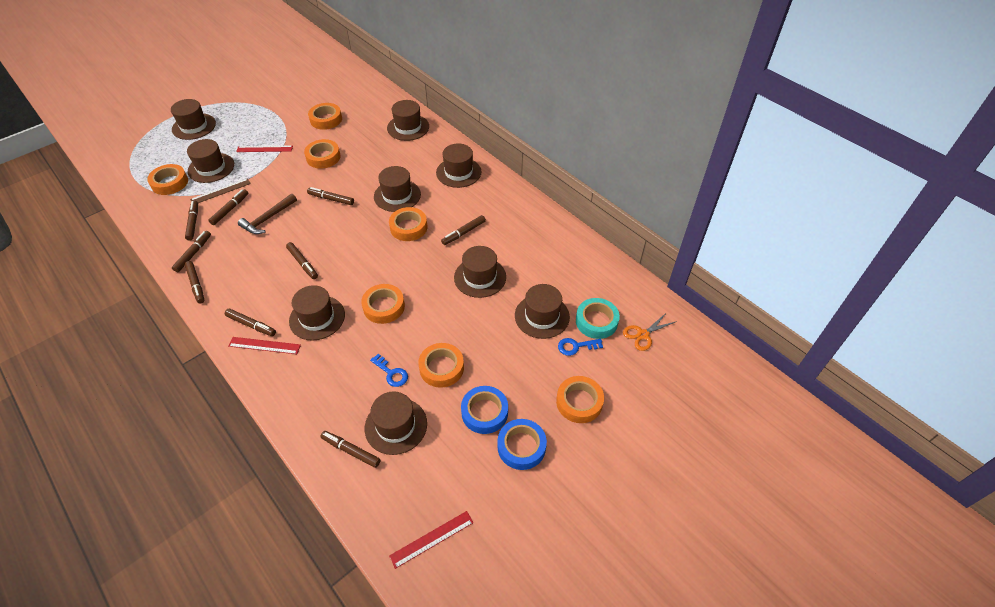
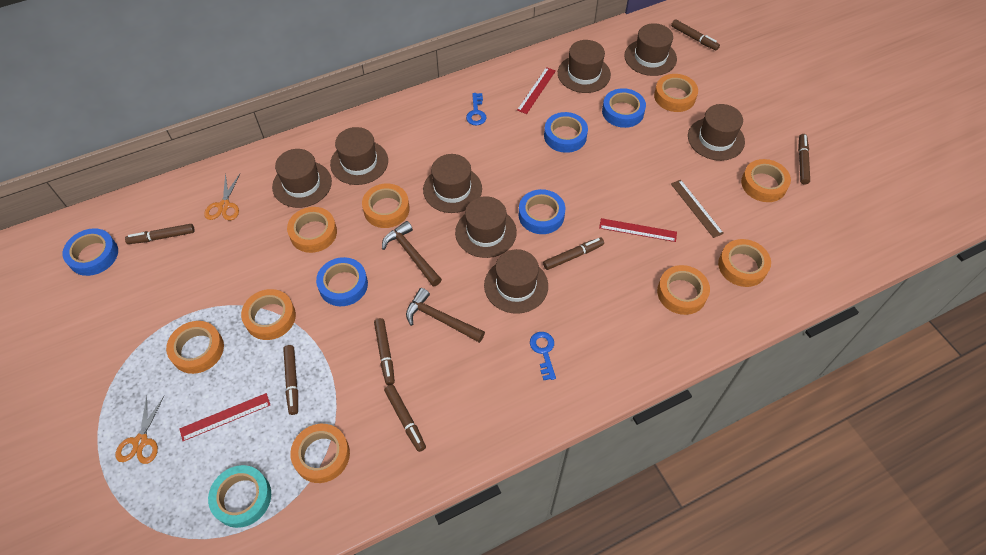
blue tape: [461,386,508,434] [497,419,547,470] = 2 -> [62,228,118,276] [316,257,368,306] [518,189,565,234] [544,112,588,153] [602,88,646,128] = 5
brown hammer: [238,194,297,234] = 1 -> [382,221,442,287] [406,288,485,343] = 2
brown hat: [171,99,216,140] [187,139,234,183] [289,285,345,340] [365,392,427,455] [374,166,421,212] [387,100,429,141] [436,143,481,188] [454,246,506,298] [515,284,570,339] = 9 -> [272,149,332,208] [330,127,388,185] [423,154,482,213] [455,196,517,258] [484,249,548,314] [558,40,611,93] [624,23,677,76] [688,104,745,161] = 8
brown marker: [172,231,211,272] [185,201,198,241] [185,261,204,304] [208,189,248,225] [225,309,276,336] [286,242,318,279] [307,187,354,205] [320,431,381,468] [441,215,486,245] = 9 -> [125,224,195,244] [283,345,298,415] [374,318,395,385] [384,384,426,452] [543,238,604,270] [671,19,720,51] [798,134,810,184] = 7
orange scissors: [623,312,677,351] = 1 -> [116,396,164,464] [204,173,240,220] = 2
orange tape: [147,164,188,195] [304,139,341,169] [308,103,342,130] [361,284,405,324] [389,207,427,241] [418,343,464,388] [556,376,604,423] = 7 -> [166,321,224,374] [241,289,296,340] [287,207,337,253] [290,424,350,483] [362,184,410,228] [654,74,698,112] [657,265,710,315] [718,239,771,287] [741,159,791,202] = 9

